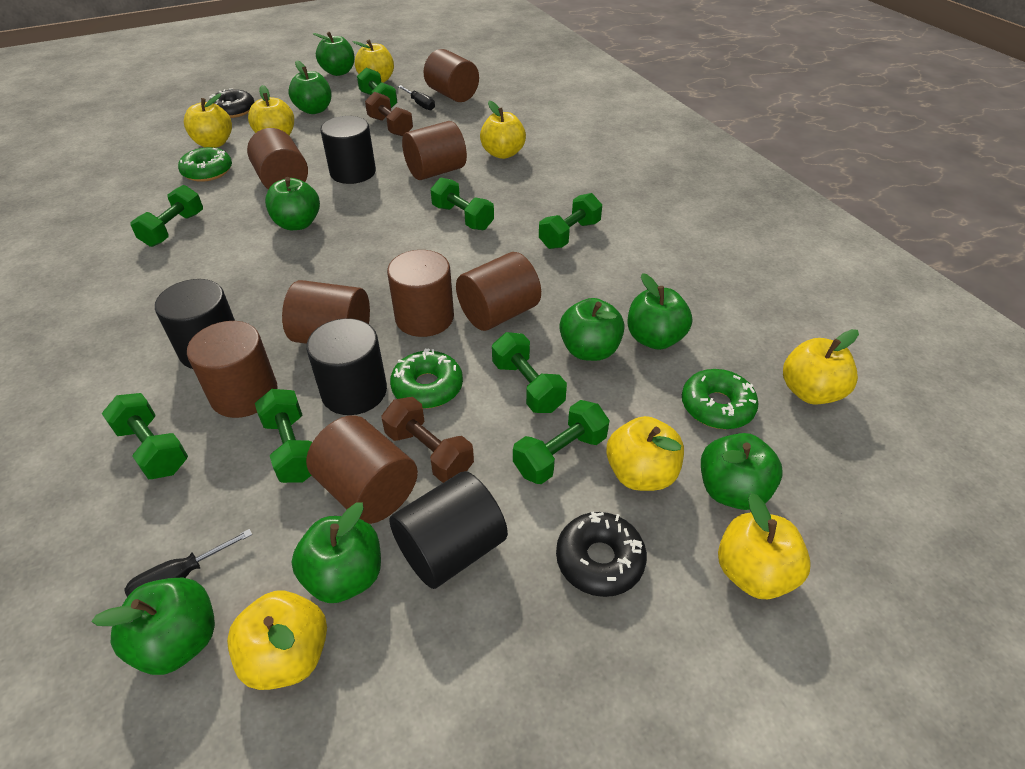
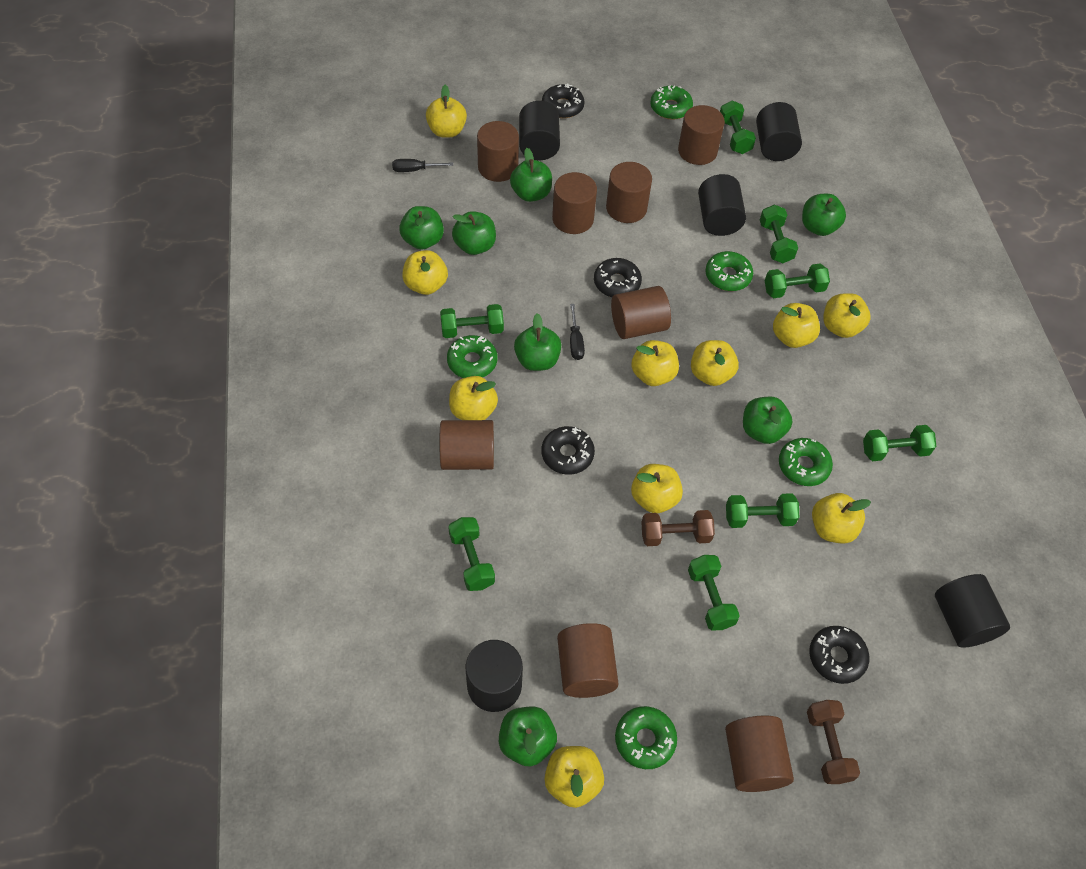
black cylinder: [155,279,235,369] [306,318,387,415] [320,116,376,184] [389,471,508,589] = 4 -> [466,640,523,712] [519,101,560,160] [698,174,746,236] [756,102,802,161] [935,574,1010,647] = 5
black donut: [209,88,254,118] [556,511,647,597] = 2 -> [541,426,595,475] [542,83,585,118] [594,258,642,297] [809,626,869,684] = 4
green apple: [92,577,215,675] [265,177,320,230] [288,60,331,114] [292,502,381,603] [312,32,355,76] [559,298,625,361] [628,273,692,350] [701,433,783,510] = 8 -> [399,206,444,250] [452,211,496,255] [499,706,557,767] [510,148,552,202] [514,313,561,371] [743,397,792,444] [802,194,846,236] = 7
green donut: [178,147,232,182] [390,349,463,409] [682,369,759,429] = 3 -> [447,335,497,378] [615,706,677,769] [650,85,693,120] [705,251,753,291] [779,438,833,486] = 5
yellow apple: [184,93,232,148] [227,591,327,690] [248,85,294,136] [352,40,394,83] [480,101,526,159] [606,416,684,491] [718,493,811,599] [783,329,859,405] = 8 -> [402,250,448,295] [426,85,467,138] [449,376,498,420] [544,746,604,808] [631,464,683,513] [632,340,679,386] [691,340,739,386] [773,303,820,348] [812,493,871,544] [823,293,871,338] = 10

